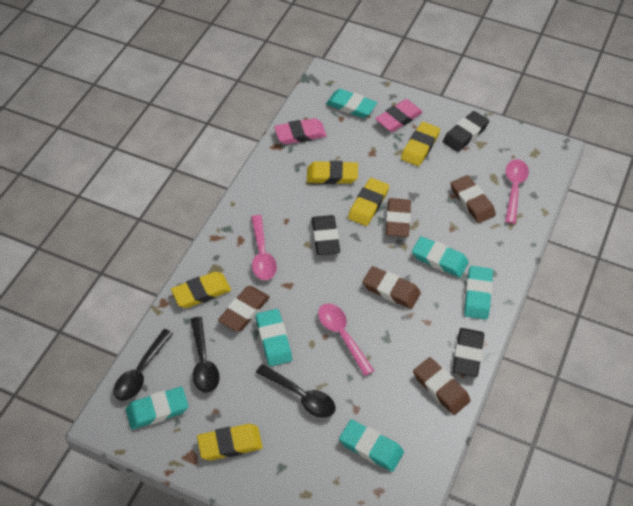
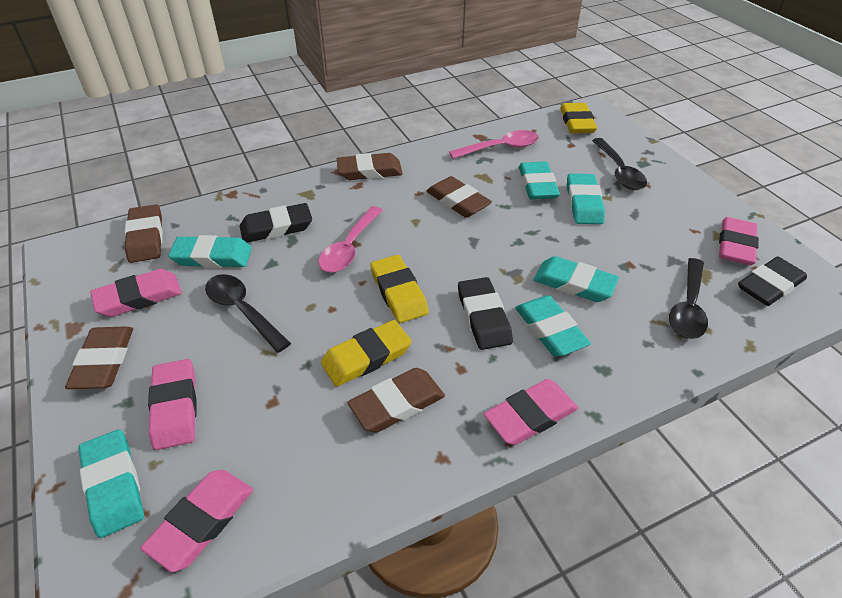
pink eraser: [274,118,326,144] [375,99,423,132] = 2 -> [90,269,182,317] [140,470,253,572] [148,359,197,450] [484,379,578,445] [719,217,759,265] = 5
pink spoon: [251,215,277,280] [318,303,374,376] [505,159,529,224] = 3 -> [318,206,383,273] [449,130,539,159] = 2
yellow eraser: [171,272,231,308] [197,424,263,460] [307,161,358,184] [348,178,389,226] [401,122,440,166] = 5 -> [321,320,412,387] [370,255,429,323] [560,103,597,133] = 3

